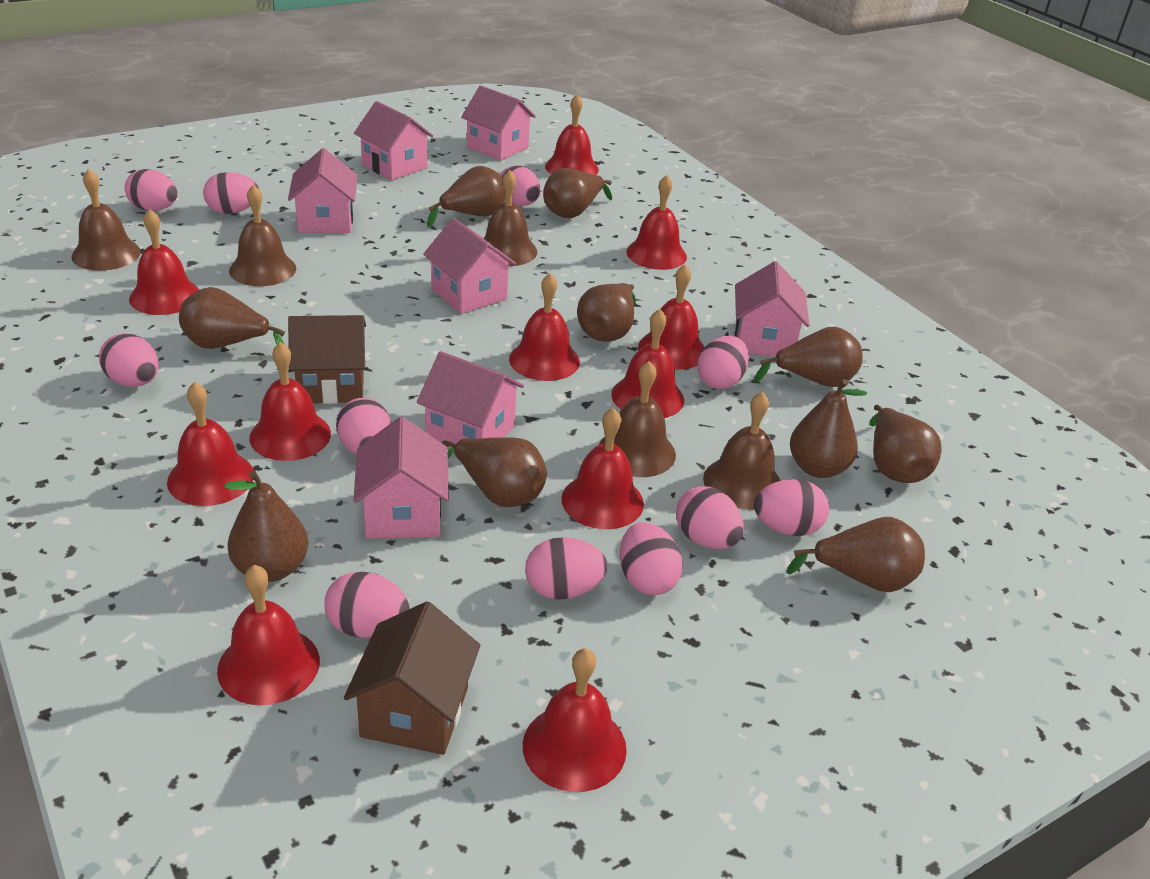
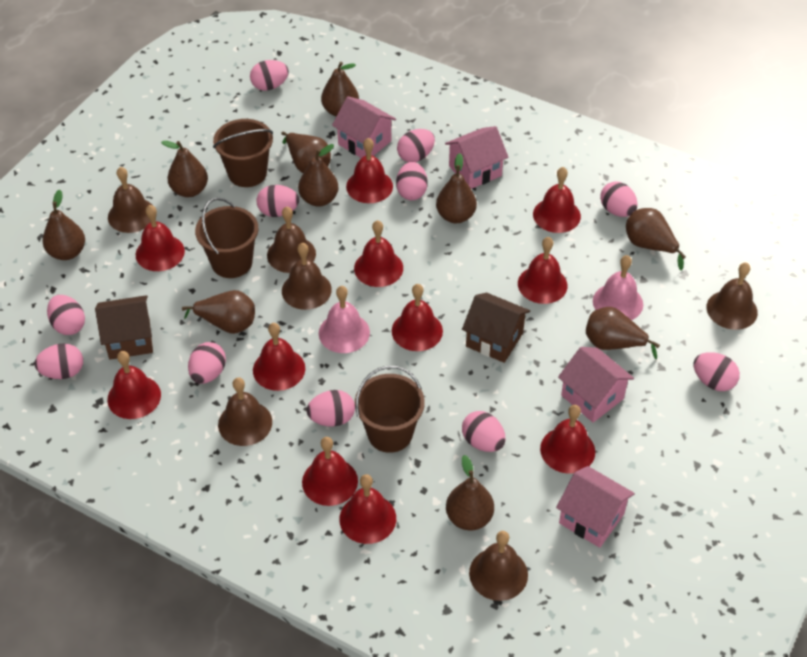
brown bell: [72,169,141,271] [229,185,296,286] [484,170,537,266] [599,361,676,477] [703,391,781,510] = 5 -> [108,167,152,233] [218,377,272,446] [267,206,316,273] [282,243,332,310] [469,531,528,601] [707,262,758,330] = 6
brown bucket: none = 0 -> [195,197,258,278] [213,119,273,187] [355,365,425,453] = 3
pink bell: none = 0 -> [319,286,370,353] [593,255,643,320] = 2
pink house: [288,148,357,233] [353,417,449,538] [354,101,433,180] [417,351,524,448] [423,218,516,314] [461,85,536,161] [735,261,810,357] = 7 -> [332,96,396,158] [445,126,508,189] [556,466,635,548] [558,347,634,423] = 4

